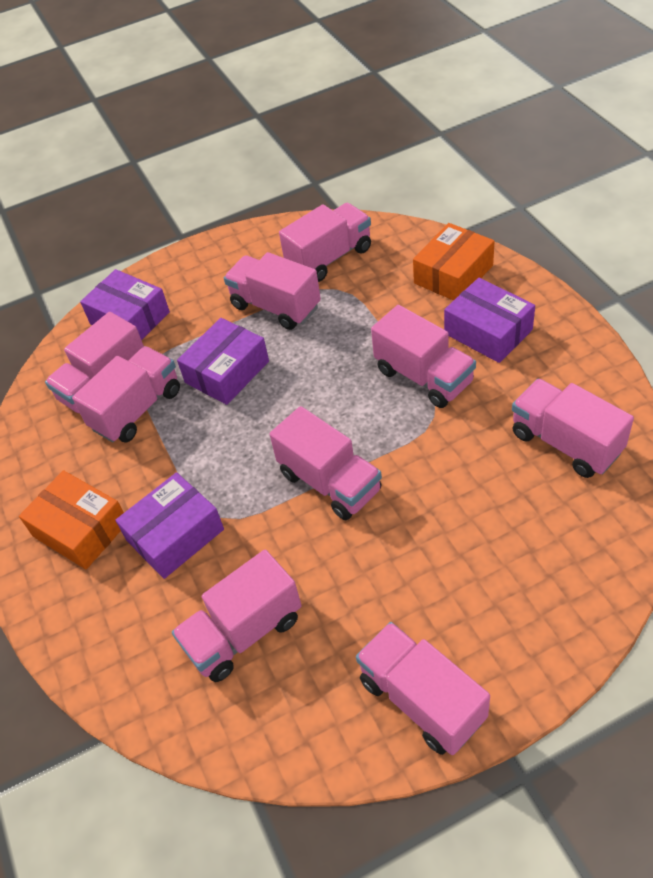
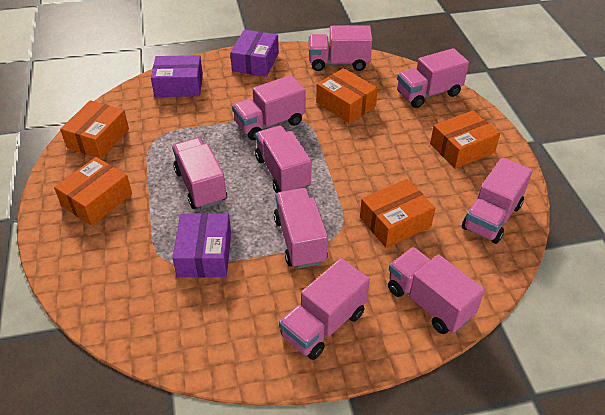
orange box: [19,470,124,569] [413,223,495,301] = 2 -> [54,157,132,226] [60,100,129,159] [316,68,378,124] [360,179,435,248] [430,110,500,169] = 5
purple box: [80,269,170,340] [115,472,224,579] [177,318,269,405] [444,278,535,363] = 4 -> [151,55,203,97] [172,213,231,278] [230,30,279,77] = 3

